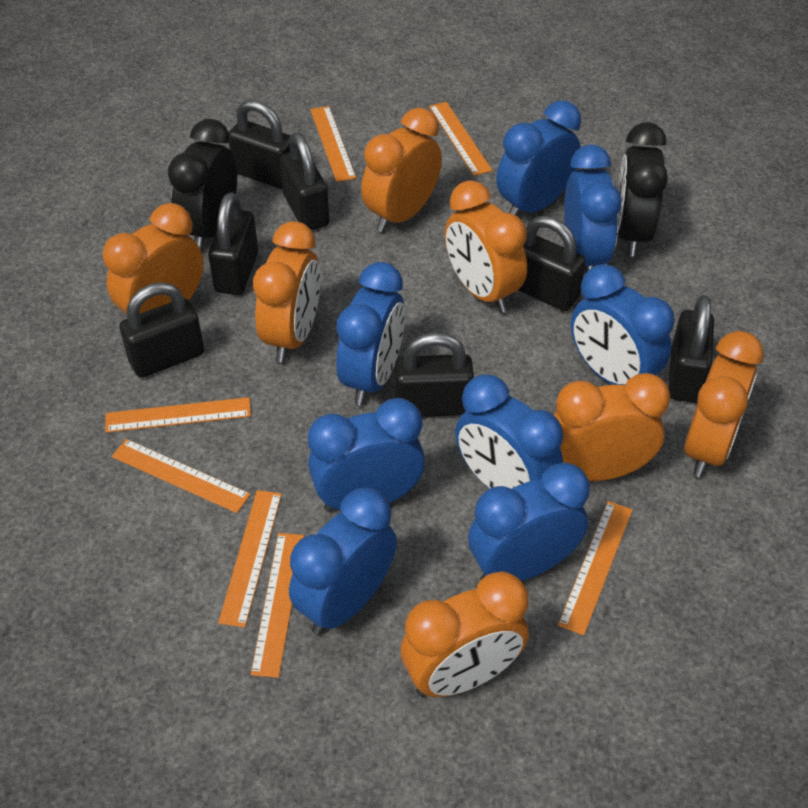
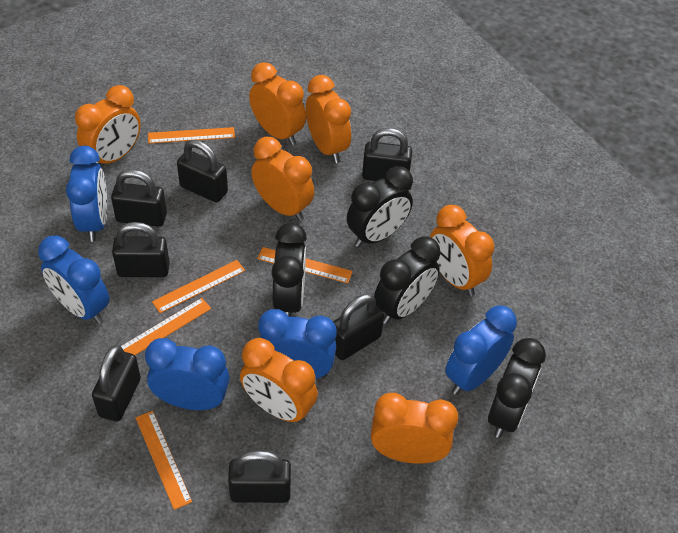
black clock: [168,119,237,252] [618,122,668,257] = 2 -> [272,223,307,317] [347,166,413,248] [374,237,440,324] [488,338,546,438] = 4
blue clock: [289,488,397,635] [308,398,425,512] [336,262,405,405] [455,375,563,489] [468,462,590,581] [496,100,581,216] [564,145,622,274] [571,264,674,385] = 8 -> [38,236,110,324] [66,146,107,242] [145,338,229,410] [258,309,336,379] [445,305,517,395] = 5
orange ruler: [105,397,251,433] [112,439,251,513] [218,490,282,628] [251,533,304,678] [310,106,356,182] [429,102,492,176] [558,501,632,636] = 7 -> [121,298,211,355] [136,411,192,510] [148,127,235,144] [152,260,245,313] [257,247,353,283] = 5

